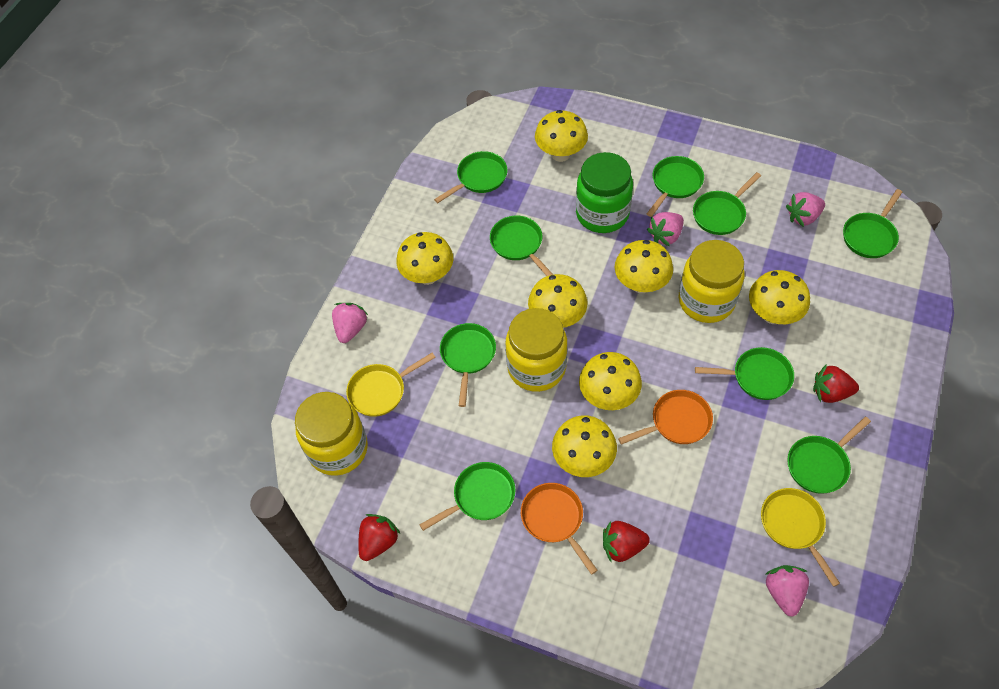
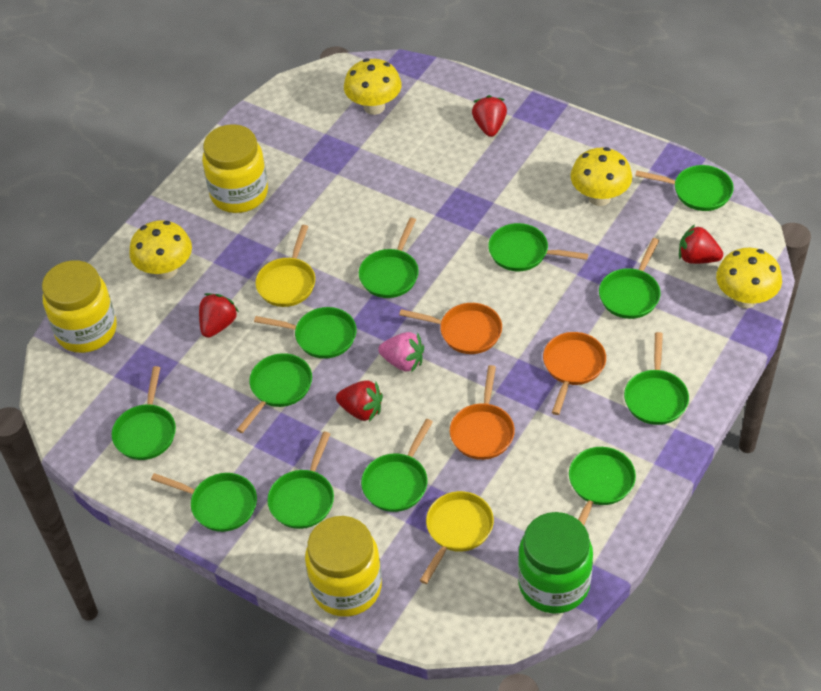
green pan: [419,462,515,531] [434,151,508,203] [440,323,496,407] [490,216,553,276] [647,156,704,217] [693,172,761,235] [695,347,794,400] [787,417,871,494] [843,189,902,258] = 9 -> [112,366,176,460] [151,473,257,532] [236,353,312,433] [254,307,357,359] [267,431,334,529] [359,217,419,298] [361,419,433,512] [488,223,588,271] [569,447,636,525] [599,238,661,319] [624,332,689,425] [635,165,734,211] = 12
orange pan: [521,483,598,575] [618,390,713,445] = 2 -> [399,303,502,354] [450,365,515,460] [543,332,606,415] = 3
pink strawberry: [332,303,368,343] [647,212,684,246] [765,565,809,616] [786,192,825,227] = 4 -> [378,332,424,373] = 1
red strawberry: [358,514,400,561] [603,521,650,563] [813,364,859,403] = 3 -> [199,293,239,338] [336,380,383,422] [472,95,507,137] [679,224,723,264] = 4
yellow mushroom: [396,232,453,285] [528,274,587,328] [535,110,588,162] [552,415,617,477] [579,352,642,410] [614,240,673,293] [749,270,810,324] = 7 -> [129,220,192,280] [344,58,401,115] [570,147,632,206] [716,248,782,308] = 4

